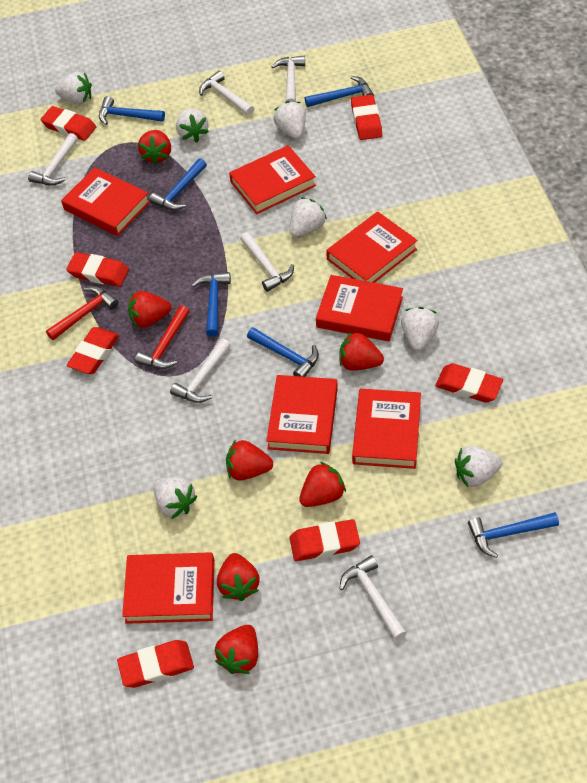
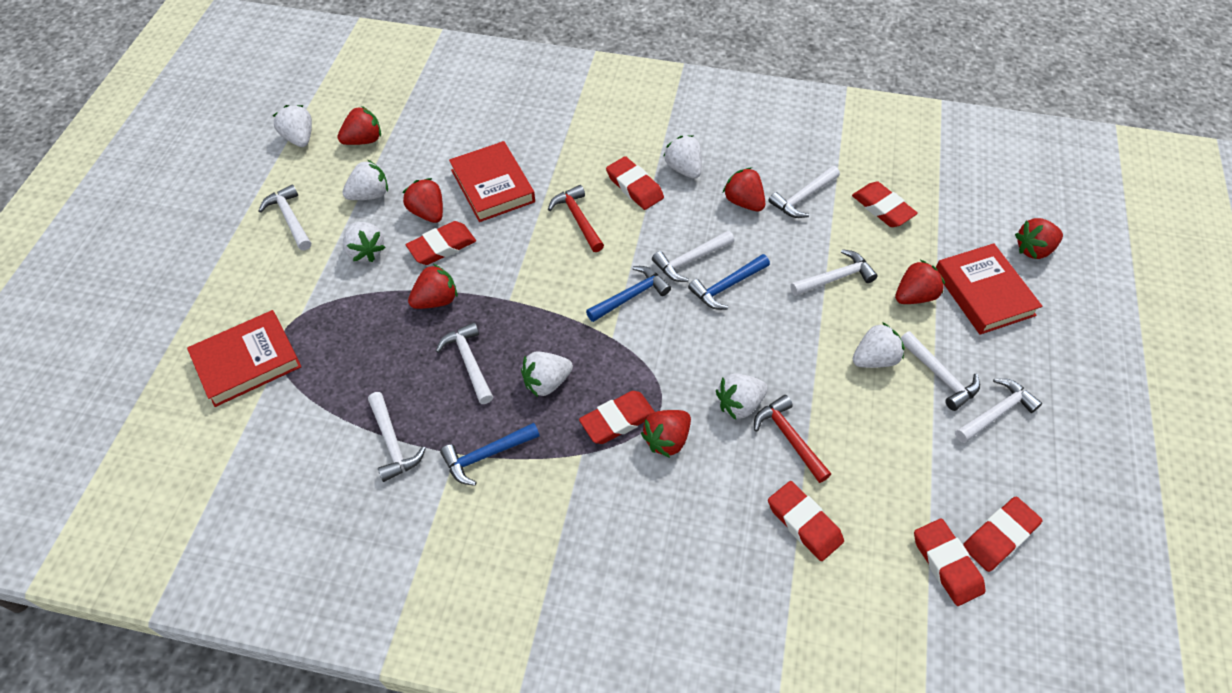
blue hammer: [99,96,165,125] [149,158,207,210] [192,272,231,337] [247,327,319,377] [305,76,374,107] [468,512,559,558] = 6 -> [440,423,540,486] [586,266,671,322] [688,254,770,310] = 3
red book: [61,167,150,236] [122,552,214,624] [229,145,316,214] [266,375,338,454] [316,275,403,341] [326,211,418,283] [352,389,421,469] = 7 -> [187,310,301,407] [449,141,535,222] [936,243,1042,335] = 3
white hammer: [28,133,78,186] [170,339,231,403] [199,71,254,116] [240,232,294,292] [271,56,305,102] [340,555,407,640] = 6 -> [259,184,311,250] [368,392,426,482] [436,322,493,404] [652,231,734,282] [768,166,840,218] [790,249,878,296] [901,331,980,411] [955,378,1042,443] = 8

